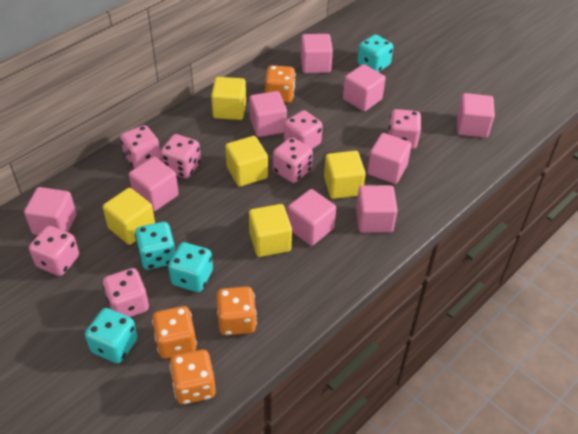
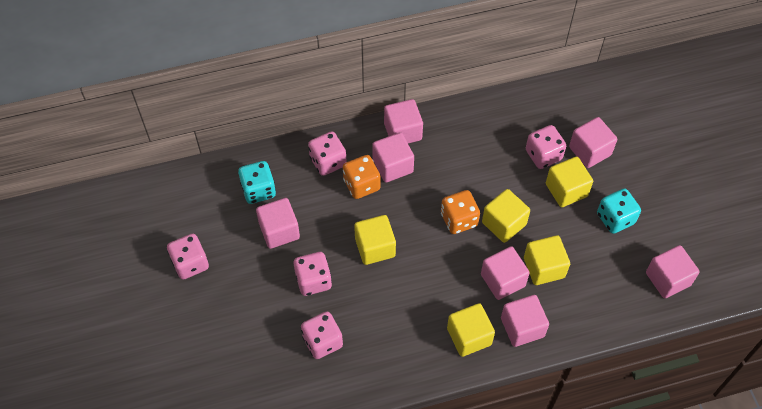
orange dice: [152,306,197,359] [169,350,216,404] [216,287,257,335] [265,65,295,103] = 4 -> [343,155,380,199] [441,190,480,234] = 2
pink cube: [24,187,76,235] [129,157,179,211] [249,91,287,137] [288,189,336,246] [301,34,333,73] [343,64,386,111] [356,185,398,233] [367,133,412,184] [457,93,495,138] = 9 -> [256,198,300,249] [372,132,414,182] [384,99,423,143] [481,246,530,300] [501,295,549,347] [569,117,617,168] [646,245,699,298] = 7
pink dice: [29,226,79,276] [103,268,149,317] [120,125,161,169] [161,134,201,178] [273,137,313,183] [284,110,323,149] [388,109,421,149] = 7 -> [167,234,209,279] [294,252,332,296] [301,312,343,359] [308,131,347,176] [526,125,566,169] = 5
turquoise dice: [85,308,138,363] [135,222,175,270] [168,242,213,292] [357,35,393,72] = 4 -> [238,161,276,204] [597,188,641,234] = 2

